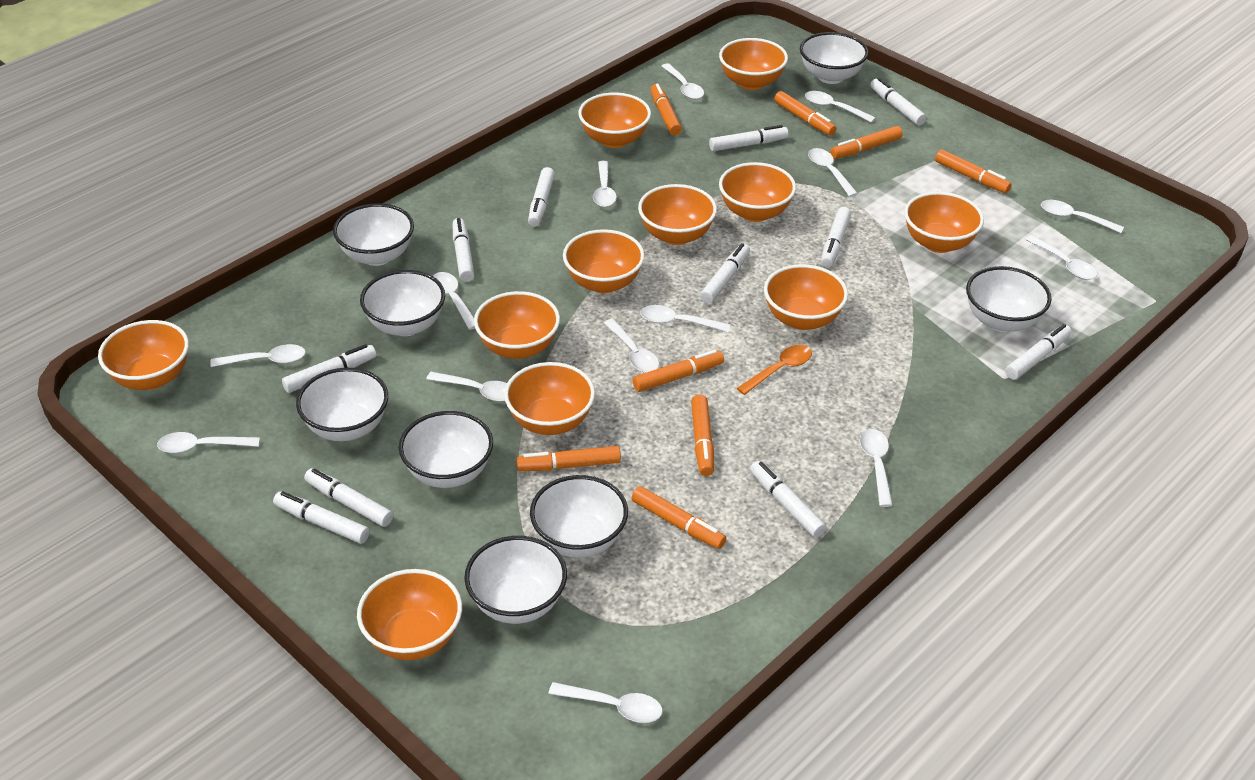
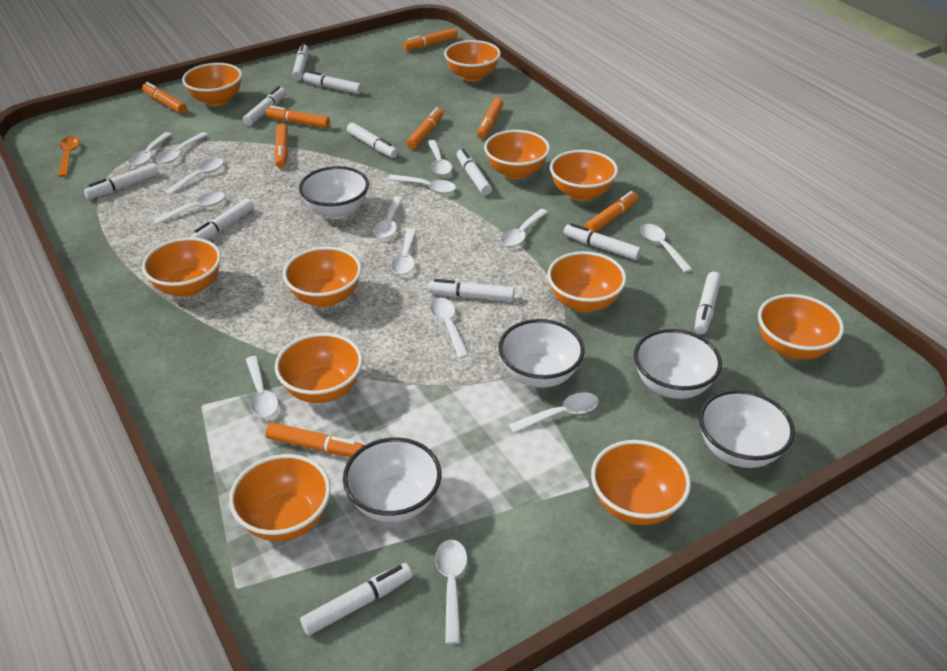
white bowl: [296,368,388,441] [333,203,414,266] [360,270,445,336] [399,411,493,488] [464,536,567,624] [530,475,628,558] [800,32,868,84] [966,266,1052,332] = 8 -> [299,166,369,219] [343,437,441,522] [498,319,585,388] [634,329,722,399] [699,390,795,468] = 5

